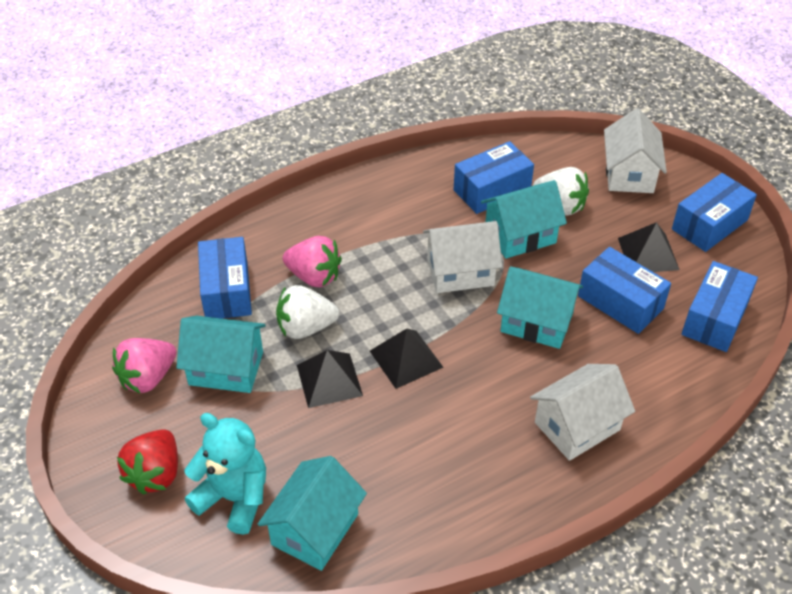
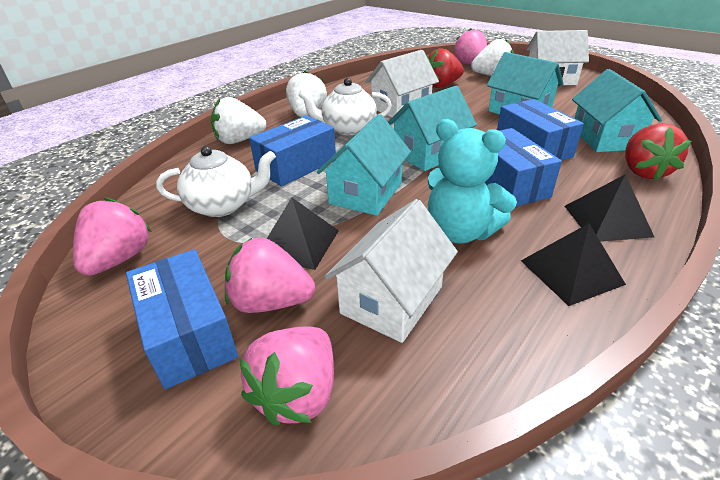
blue box: [198,237,252,319] [453,141,534,214] [578,247,671,334] [672,173,757,252] [681,261,758,352] = 5 -> [126,249,238,389] [249,115,336,187] [484,128,562,207] [497,99,584,160] = 4
pink strawberry: [112,338,177,394] [283,236,342,287] = 2 -> [73,198,152,276] [225,237,315,313] [239,327,334,426] [453,28,487,65] = 4
red strawberry: [117,429,178,495] = 1 -> [427,48,464,88] [625,123,691,180] = 2
white strawberry: [276,285,339,339] [533,167,589,216] = 2 -> [211,97,266,144] [286,71,327,117] [471,38,514,76] = 3
white teapot: none = 0 -> [156,146,276,217] [298,78,392,135] = 2

